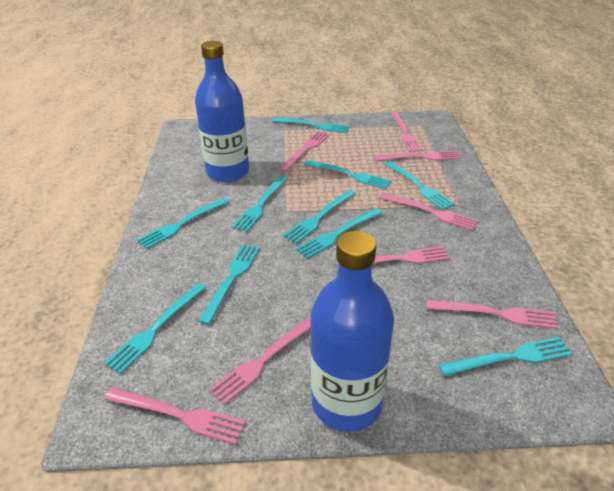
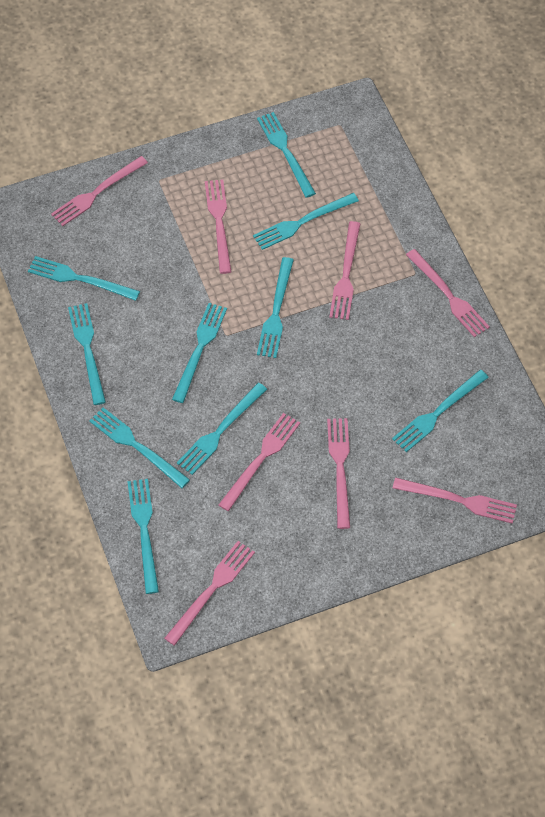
blue bottle: [195,41,249,182] [310,231,394,432] = 2 -> none = 0

